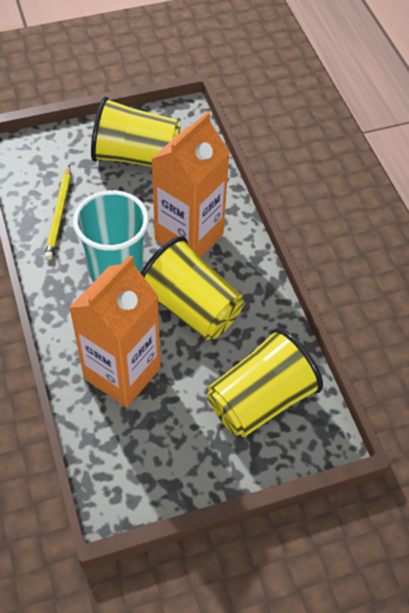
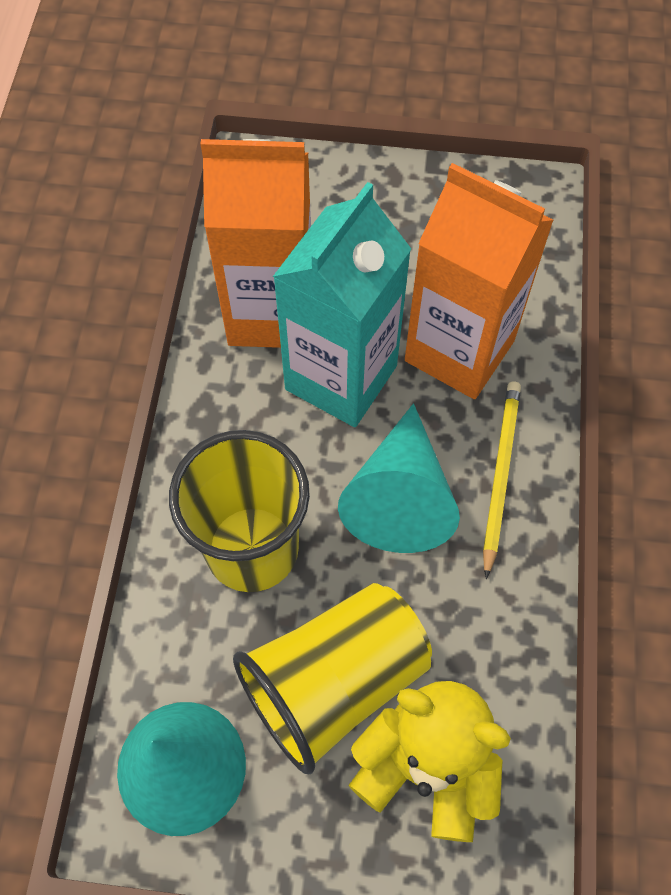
turquoise carton: none = 0 -> [273,182,411,427] = 1
turquoise cone: none = 0 -> [117,702,246,836] [338,404,460,553] = 2
turquoise cup: [73,190,149,282] = 1 -> none = 0
yellow cup: [91,97,181,167] [141,236,243,340] [207,328,323,437] = 3 -> [169,430,310,592] [233,583,432,774] = 2
yellow teddy bear: none = 0 -> [348,681,511,842] = 1

